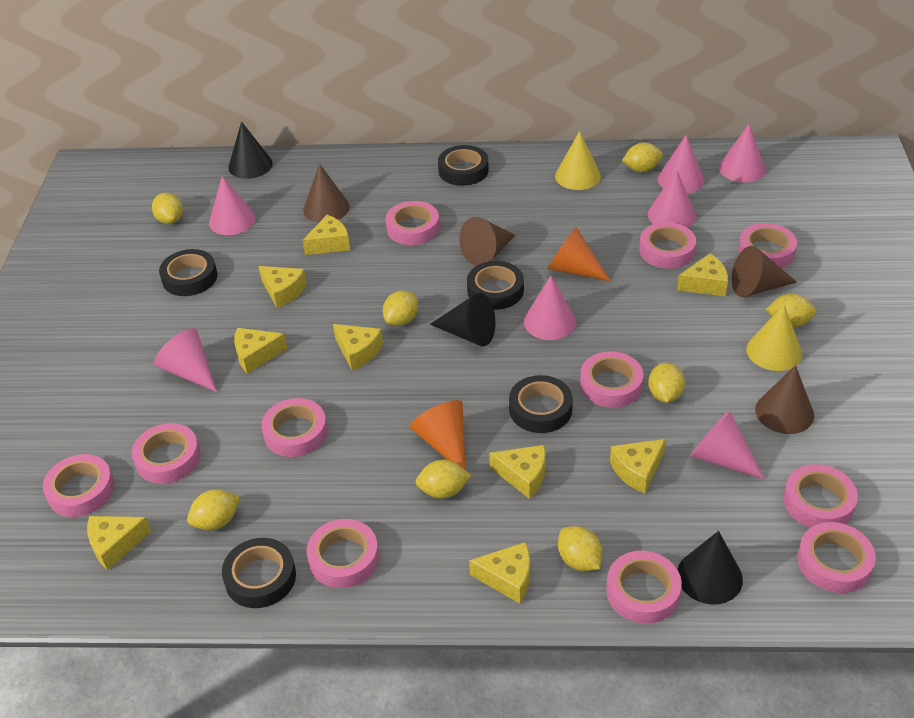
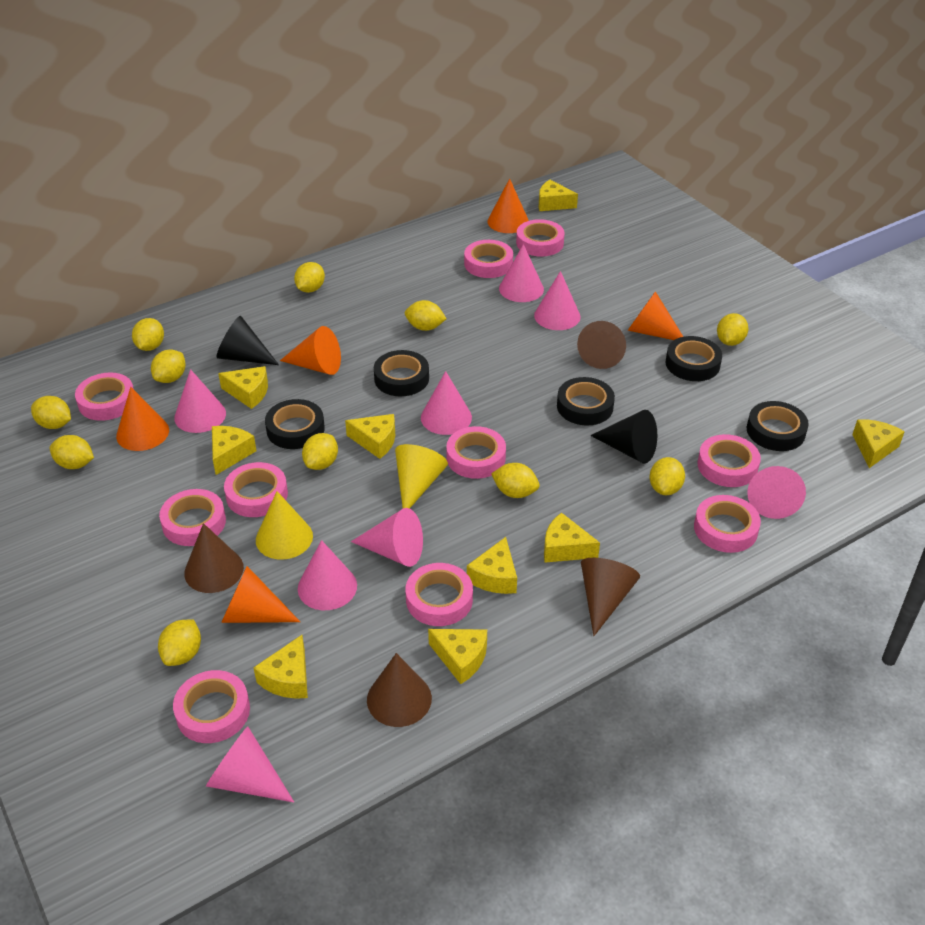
black cone: [228,121,273,179] [430,293,495,346] [677,531,743,605] = 3 -> [217,316,279,365] [590,410,657,463] = 2
orange cone: [410,400,466,470] [548,227,611,281] = 2 -> [116,387,169,451] [221,566,300,623] [280,326,341,375] [487,178,529,233] [627,291,683,340] = 5
pink cone: [154,328,217,392] [209,176,256,235] [524,276,576,340] [648,170,696,228] [658,135,704,194] [690,411,765,479] [719,124,765,183] = 7 -> [174,369,226,433] [206,726,294,802] [298,540,357,610] [351,508,423,567] [421,371,472,435] [499,244,544,302] [534,271,580,330] [747,466,806,519] = 8
pink tape: [43,454,115,517] [132,423,200,484] [261,398,327,457] [307,519,379,588] [385,201,440,245] [580,351,643,408] [606,551,682,624] [639,222,696,269] [738,223,797,268] [783,464,858,528] [797,522,876,593] = 11 -> [75,372,134,421] [159,489,226,546] [173,670,250,743] [224,462,288,517] [405,563,473,626] [446,426,506,479] [464,240,513,278] [516,219,565,257] [694,495,761,553] [697,434,761,487] = 10
yellow lemon: [152,193,183,224] [187,490,240,530] [383,291,418,326] [416,460,471,499] [558,526,602,571] [622,142,663,172] [648,363,685,403] [765,294,816,328] = 8 -> [31,396,71,429] [50,435,94,469] [132,318,164,351] [151,349,186,383] [158,619,201,666] [294,262,325,293] [302,433,338,470] [405,300,447,331] [491,463,540,498] [649,457,685,495] [717,313,748,346] = 11

